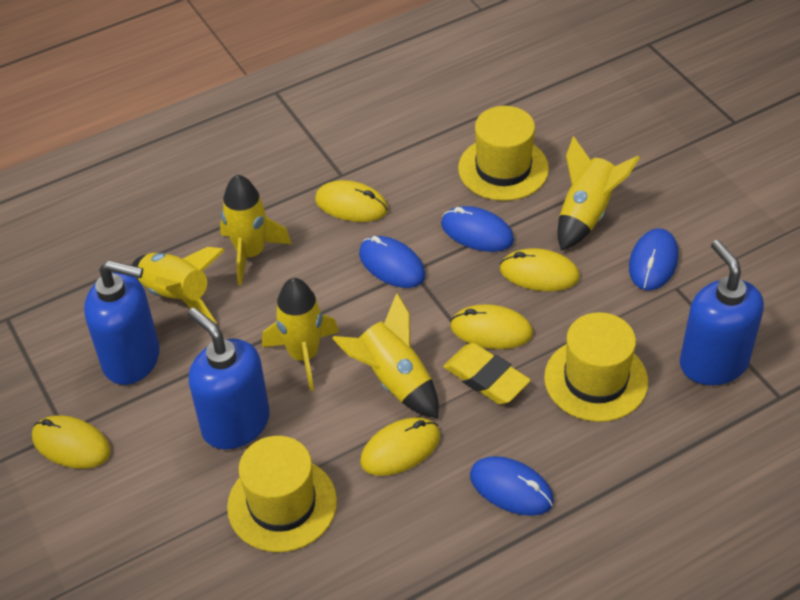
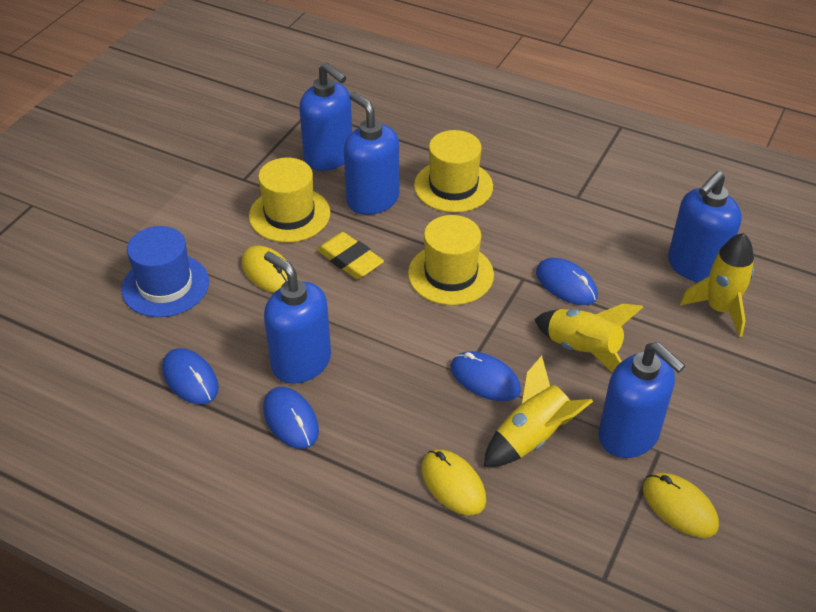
blue hat: none = 0 -> [121,226,209,317] = 1
blue soap dispenser: [84,260,160,385] [188,308,270,450] [680,240,764,385] = 3 -> [264,251,331,384] [299,63,352,171] [344,92,399,215] [598,342,685,458] [668,171,742,282] = 5
yellow mouse: [32,415,111,469] [315,180,388,222] [360,417,440,476] [450,304,533,349] [500,248,580,291] = 5 -> [241,246,288,293] [421,450,486,515] [643,473,719,538] = 3
yellow rocket: [132,247,225,323] [220,174,292,285] [262,278,339,391] [332,293,439,418] [557,136,640,251] = 5 -> [484,356,593,467] [534,304,643,372] [680,233,754,337] = 3

